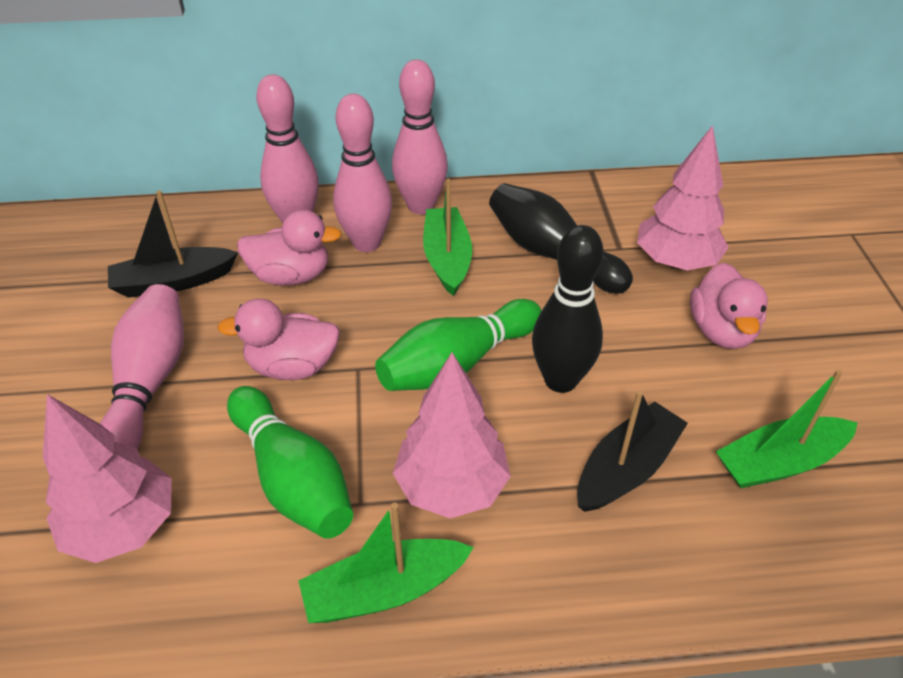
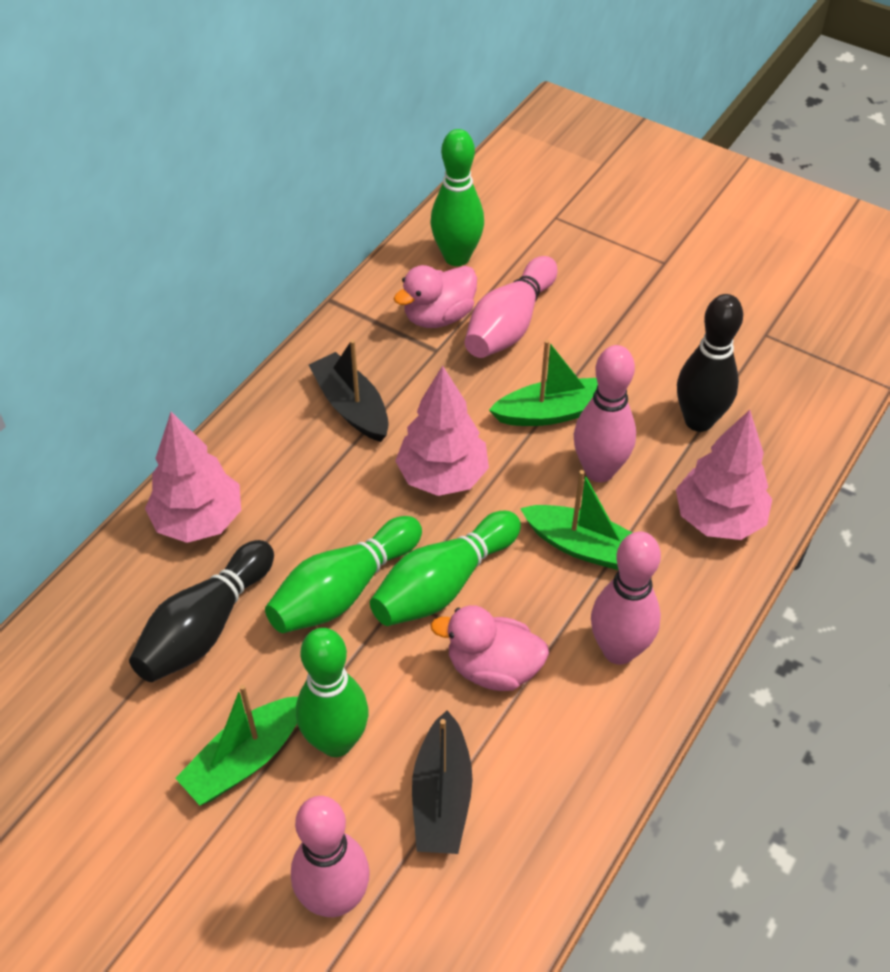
green bowling pin: [227,386,353,539] [375,299,541,391] = 2 -> [265,516,422,633] [296,628,369,757] [370,511,521,626] [431,129,484,266] = 4
pink duck: [217,298,340,380] [237,209,342,286] [690,263,768,349] = 3 -> [394,265,477,328] [430,605,549,691] = 2

